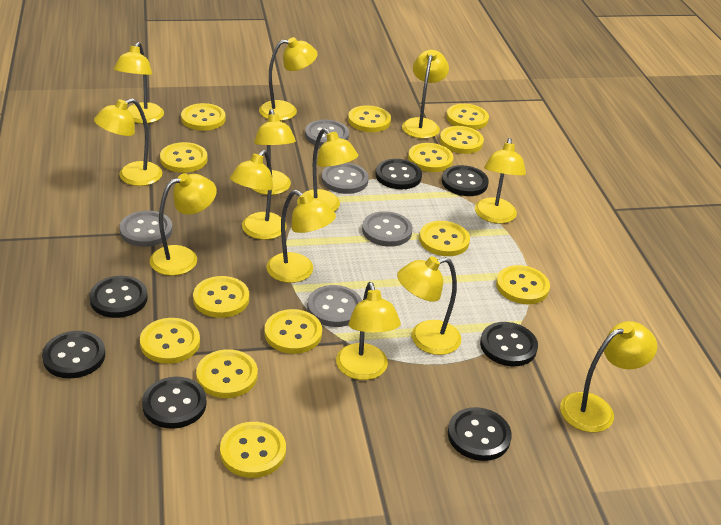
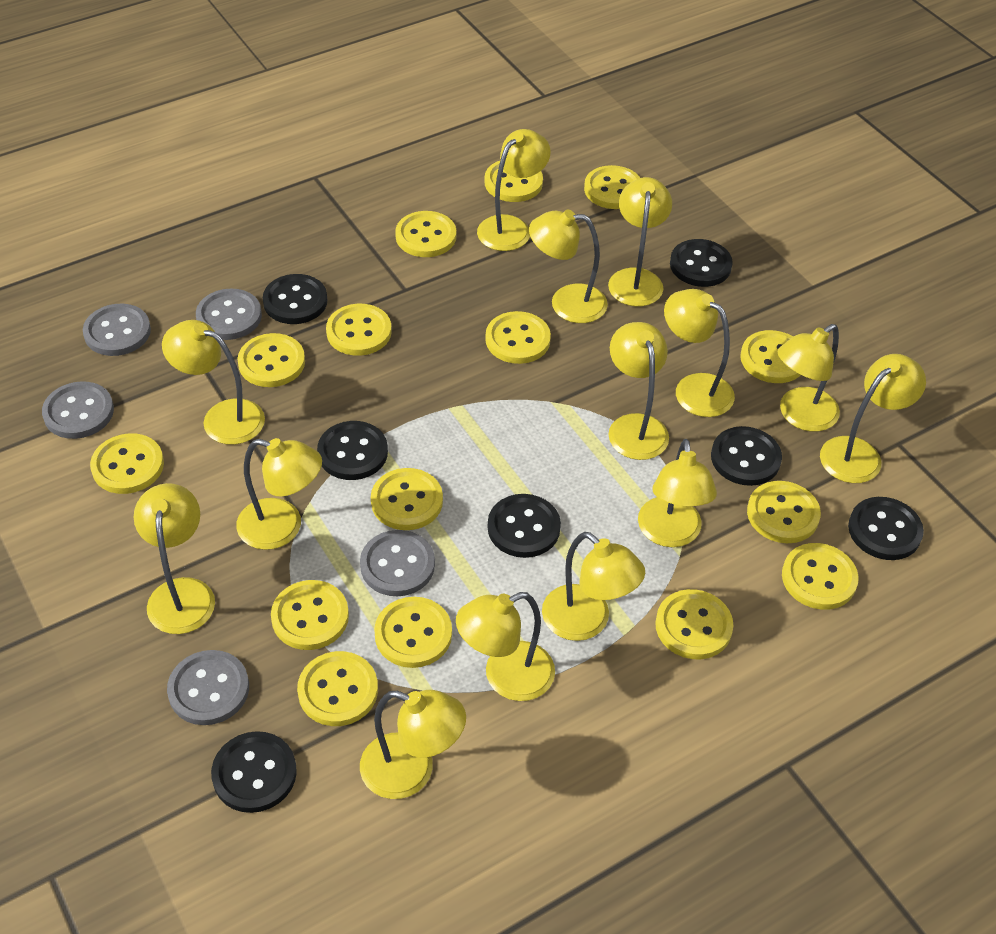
yellow button: [140,318,200,364] [160,142,208,173] [181,103,226,131] [193,276,249,318] [196,349,258,398] [220,422,286,478] [264,309,322,354] [348,105,391,132] [408,143,454,172] [419,221,470,256] [440,126,484,154] [446,104,489,130] [496,265,550,304] = 13 -> [90,433,164,494] [237,333,305,387] [271,580,349,650] [297,651,378,726] [326,304,392,356] [371,468,443,530] [374,597,452,668] [395,211,456,257] [485,161,543,202] [485,311,551,364] [584,165,640,209] [655,589,733,659] [740,330,800,383] [747,481,821,543] [782,543,859,610] = 15
yellow lamp: [94,98,162,186] [113,42,164,124] [150,173,217,276] [230,150,287,240] [251,109,296,195] [259,37,318,121] [267,190,336,283] [297,128,359,212] [336,282,401,380] [397,256,461,355] [402,50,449,139] [475,138,526,224] [560,321,657,432] = 13 -> [134,483,215,634] [162,320,265,445] [236,438,322,550] [360,690,466,799] [456,592,555,701] [477,129,551,251] [529,210,608,323] [542,532,645,641] [608,177,672,306] [608,322,669,460] [638,439,717,547] [664,289,735,417] [778,324,840,432] [820,354,926,483] = 14

